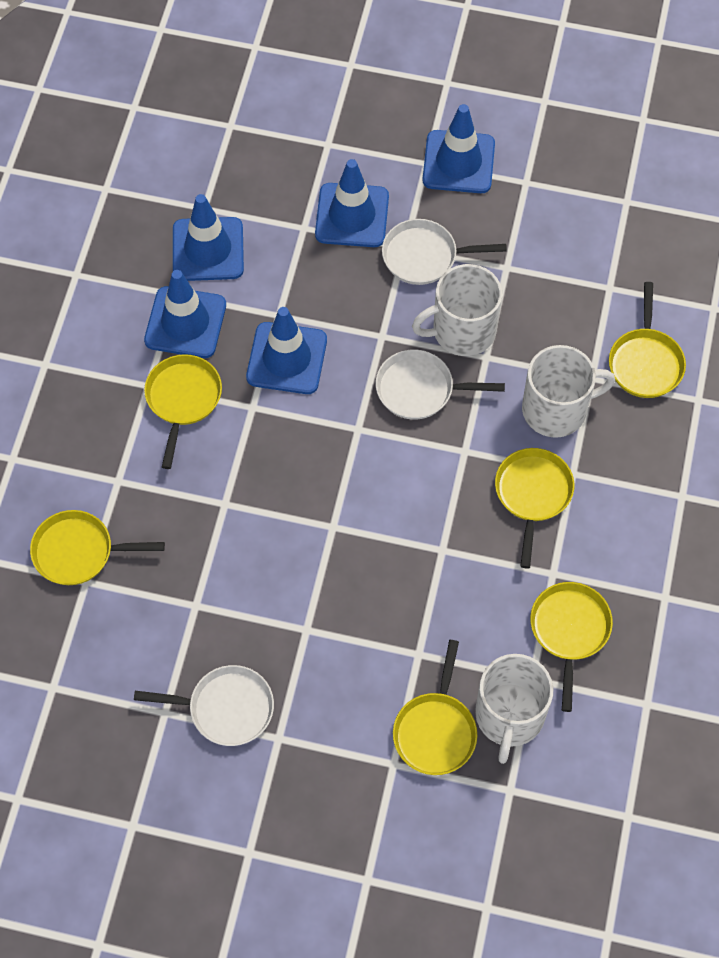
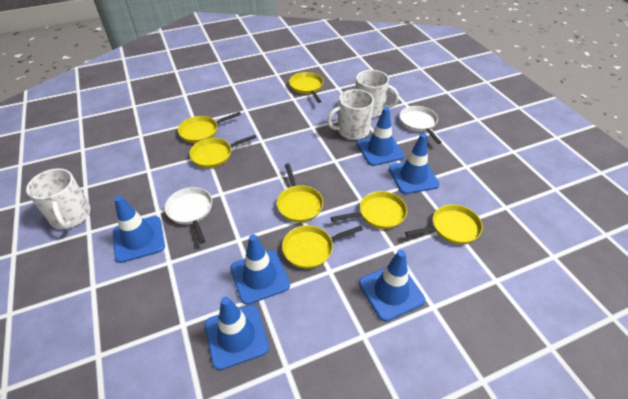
blue traffic cone: [144,270,226,358] [173,194,244,281] [246,307,327,394] [315,159,389,247] [422,104,495,193] = 5 -> [113,196,165,263] [205,297,269,370] [230,234,290,305] [357,107,404,166] [359,250,425,322] [389,133,440,194] = 6
white pan: [134,665,274,746] [376,349,505,420] [382,219,507,285] = 3 -> [165,187,212,244] [400,106,442,144] = 2
yellow pan: [30,510,165,585] [144,354,222,469] [393,640,477,775] [495,448,574,569] [530,582,613,712] [609,282,686,398] = 6 -> [178,112,241,143] [189,135,256,168] [277,164,323,222] [282,225,363,269] [289,72,323,103] [331,191,407,229] [405,204,483,244] = 7

